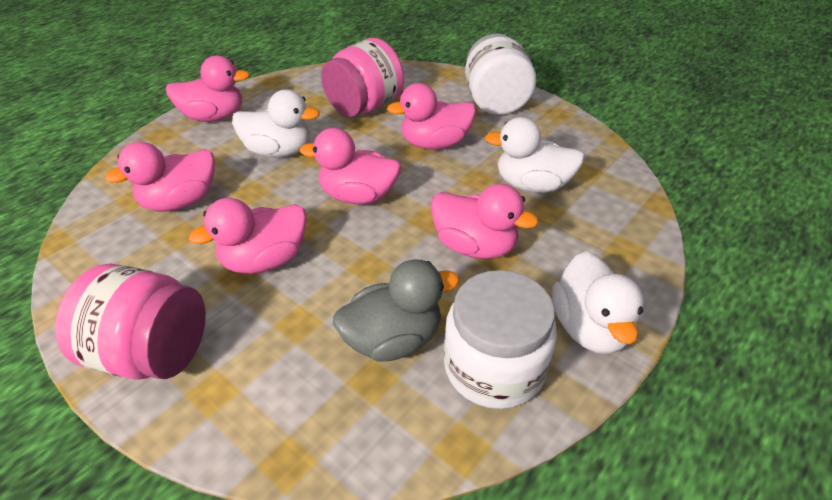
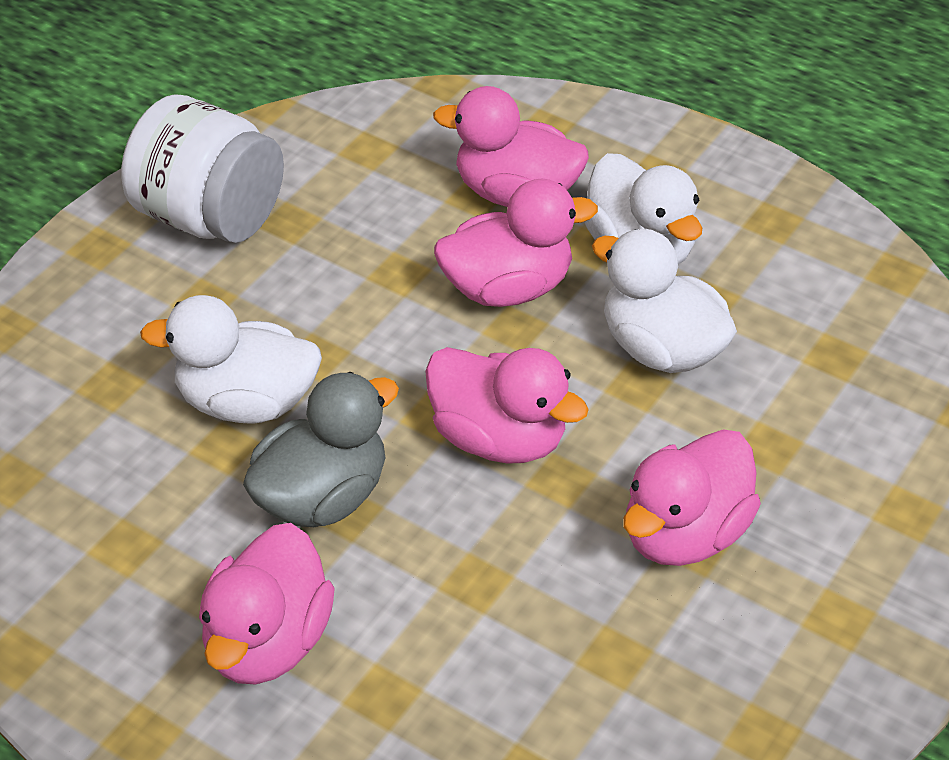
pink duck: [105,142,215,211] [166,56,250,122] [189,198,307,274] [300,128,401,204] [387,83,476,150] [431,184,539,259] = 6 -> [199,523,335,685] [425,347,589,464] [433,86,589,207] [434,179,598,307] [623,429,761,566] = 5
pink jar: [55,264,206,379] [321,38,404,117] = 2 -> none = 0
white jar: [444,270,557,409] [465,33,536,115] = 2 -> [121,94,284,243] = 1

